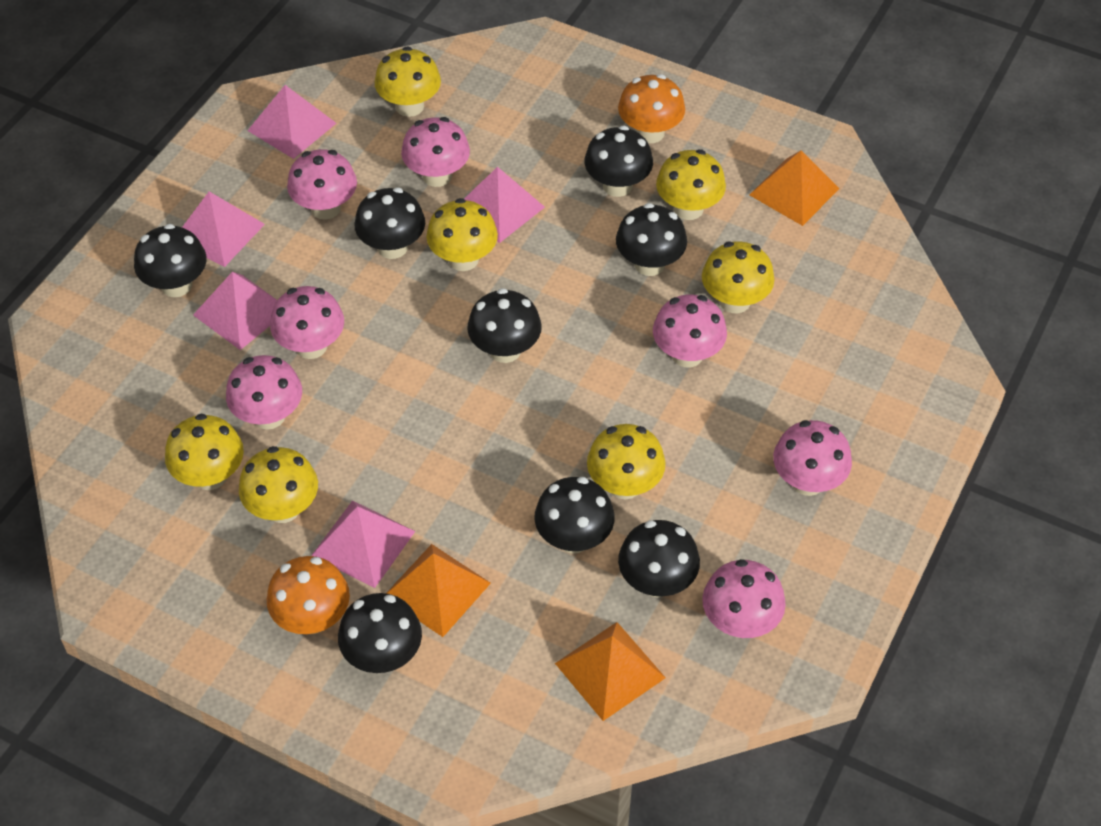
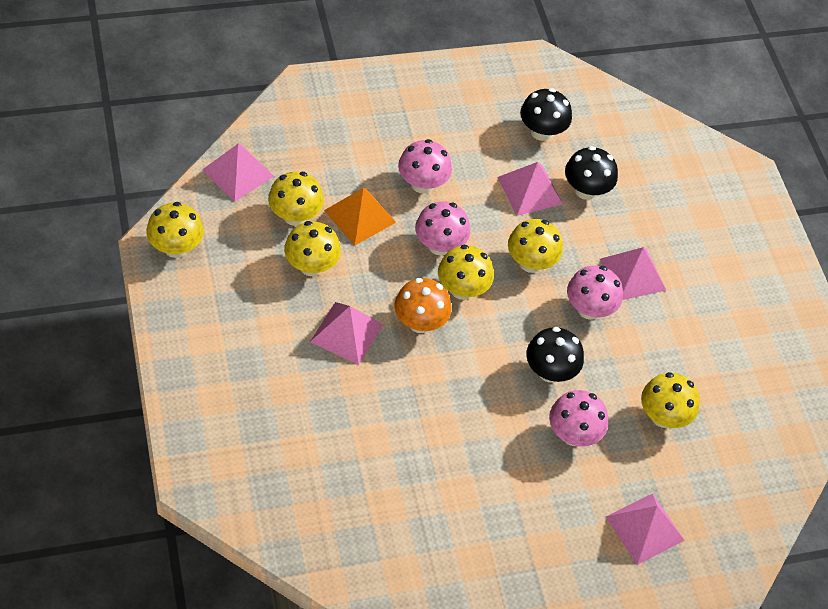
black mushroom: [134,224,207,297] [338,593,422,673] [354,187,425,259] [467,288,542,363] [534,477,615,553] [584,126,653,197] [616,203,687,276] [618,520,700,597] = 8 -> [520,88,572,141] [526,327,584,383] [565,146,618,200] = 3
orange mushroom: [267,556,350,634] [618,74,685,143] = 2 -> [394,278,452,333] = 1
orange pyramid: [386,544,491,637] [555,622,666,721] [749,150,840,226] = 3 -> [324,188,396,246] = 1
pink mushroom: [226,355,302,430] [270,286,344,359] [287,149,357,220] [401,117,470,187] [653,295,727,368] [702,559,786,638] [773,420,852,496] = 7 -> [398,139,452,193] [415,201,470,256] [549,390,608,446] [567,266,623,320] = 4
yellow mushroom: [165,414,244,490] [239,446,318,523] [375,46,441,117] [426,198,498,271] [587,424,666,500] [656,149,726,220] [702,241,774,313] = 7 -> [146,202,204,258] [268,172,324,226] [284,221,341,276] [438,245,494,300] [508,219,563,273] [641,372,700,428] = 6

